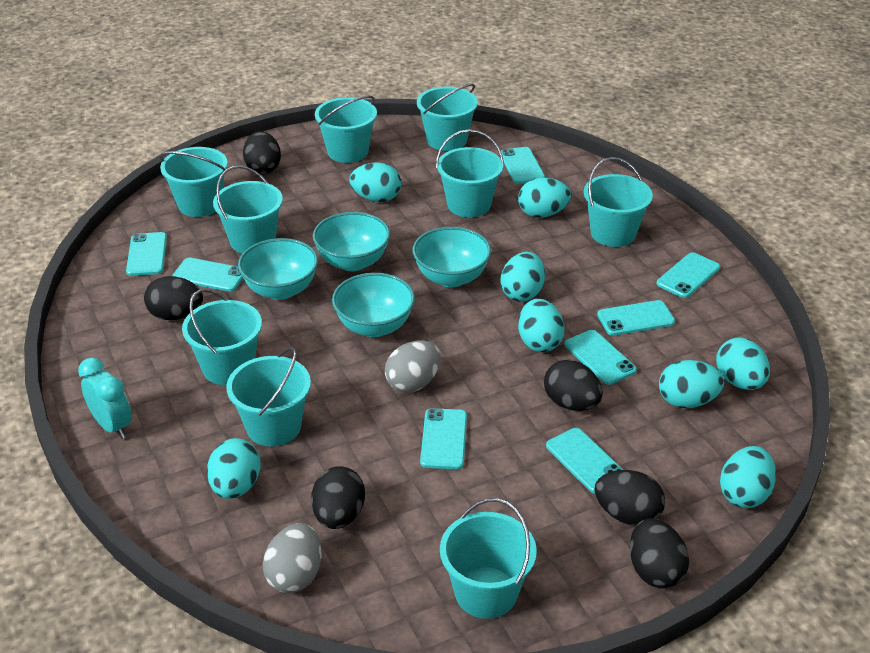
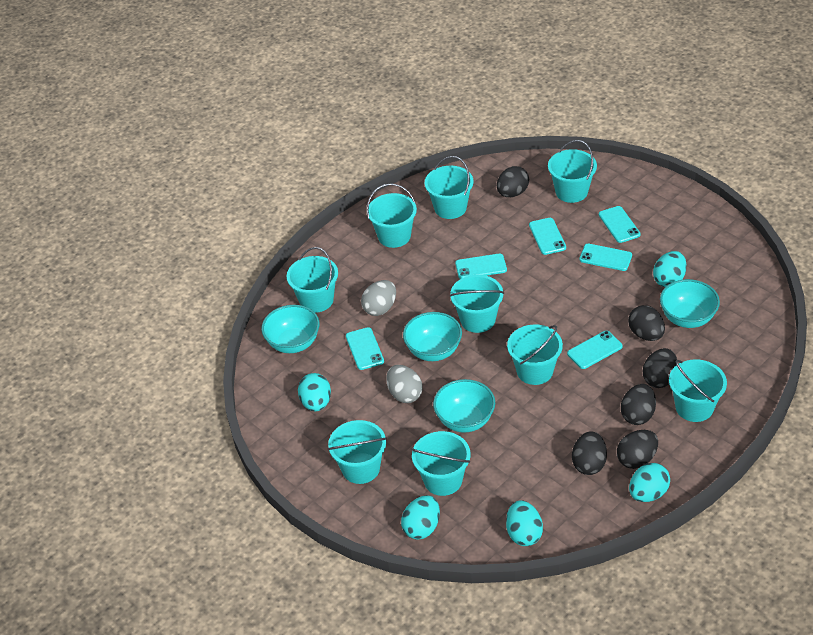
turquoise clock: [78,357,132,439] = 1 -> none = 0
turquoise egg: [207,438,261,499] [349,162,401,202] [501,252,545,302] [518,178,571,218] [518,299,564,352] [659,360,724,408] [716,337,770,390] [720,446,776,508] = 8 -> [298,373,331,411] [401,495,440,540] [506,501,543,546] [629,463,670,502] [653,251,687,287] = 5
turquoise phone: [126,232,167,276] [172,258,243,292] [420,408,467,469] [501,147,545,184] [546,428,623,494] [564,330,637,385] [597,300,675,336] [657,252,720,298] = 8 -> [346,327,384,370] [455,254,507,279] [529,218,566,255] [567,331,623,369] [579,244,632,271] [599,206,641,243] = 6

